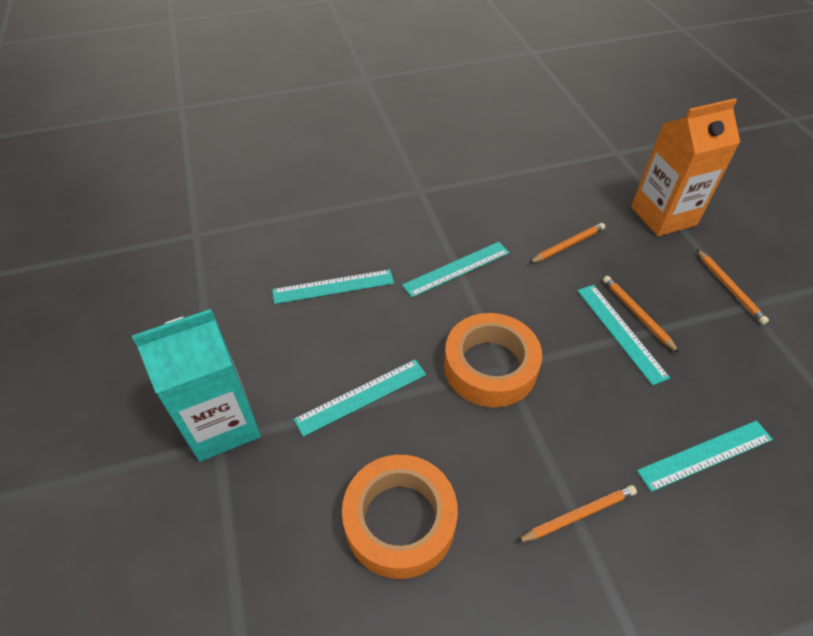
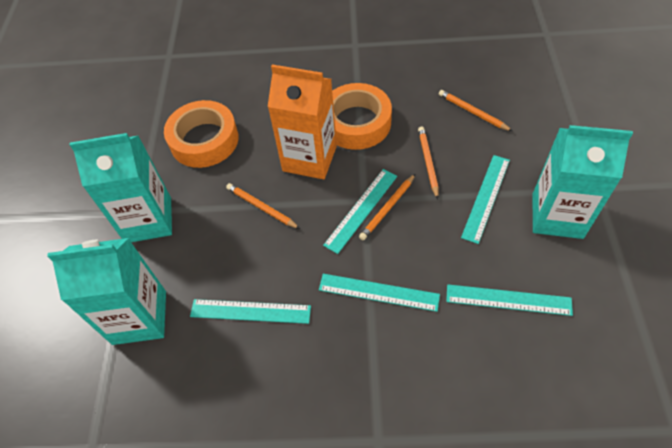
turquoise carton: [132,309,261,462] = 1 -> [47,238,166,345] [69,133,172,242] [533,125,633,239] = 3

